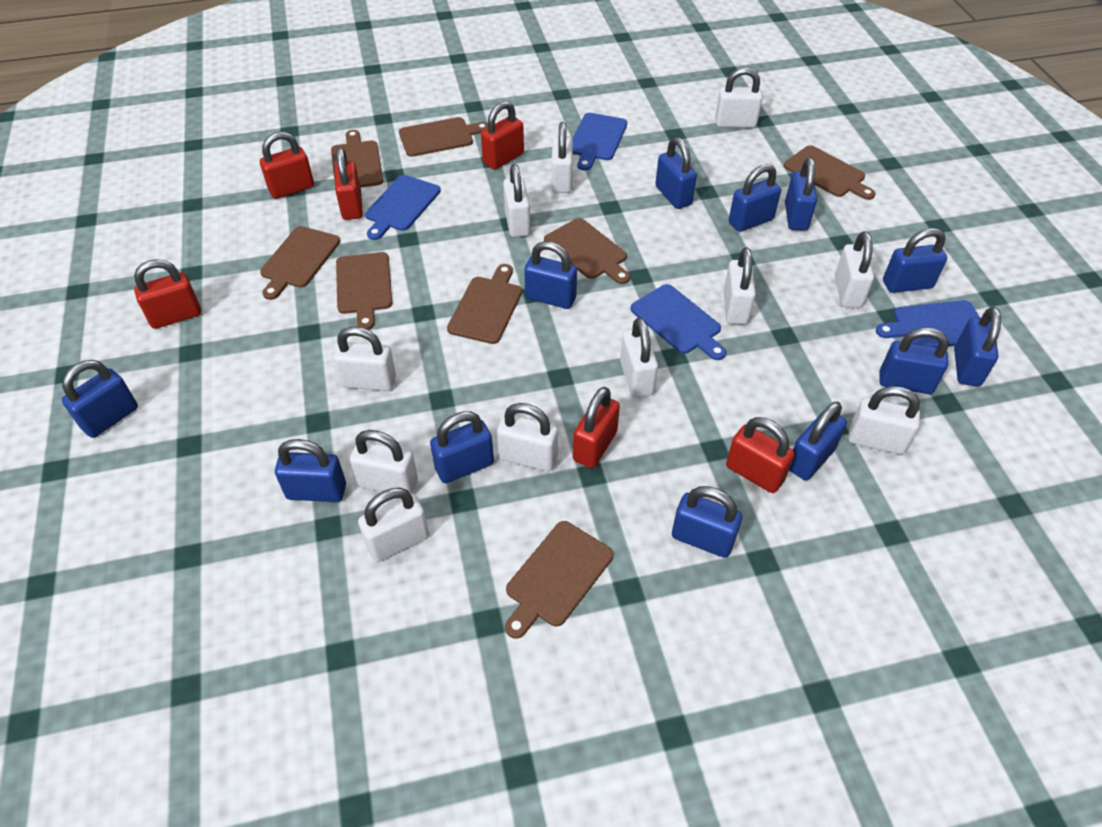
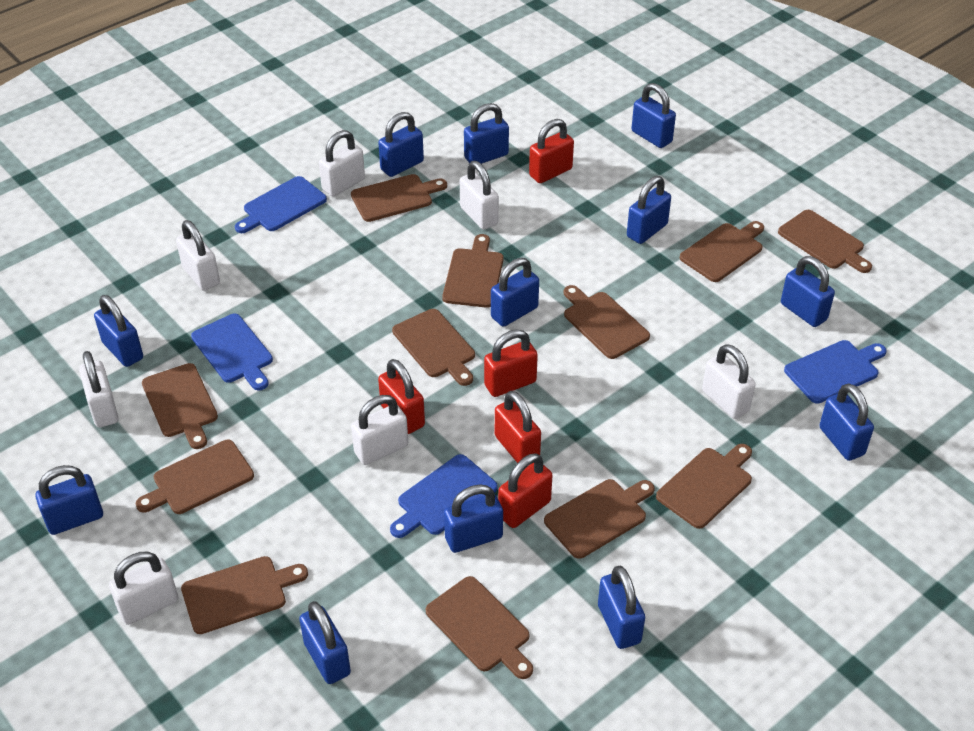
brown cutting board: [260,226,340,300] [331,130,383,188] [336,252,392,330] [399,117,488,157] [447,264,522,344] [505,521,613,639] [544,218,630,284] [784,145,875,200] = 8 -> [136,440,254,514] [142,363,218,449] [181,556,308,634] [351,174,447,222] [392,309,475,386] [426,576,533,679] [442,234,504,308] [544,479,655,559] [563,285,650,359] [656,444,752,529] [680,221,764,282] [778,210,872,273] = 12
red padlock: [134,259,201,329] [260,131,314,199] [335,147,363,220] [481,101,524,169] [573,387,620,468] [726,417,795,493] = 6 -> [378,359,425,434] [484,329,538,397] [495,391,541,463] [498,453,552,528] [529,119,574,183] = 5
white padlock: [333,326,396,391] [350,430,418,493] [358,488,429,562] [497,403,558,471] [503,164,531,237] [552,122,573,193] [620,317,658,398] [715,67,763,128] [724,247,756,324] [835,231,874,308] [848,386,920,454] = 11 -> [79,351,119,428] [109,552,178,625] [176,220,220,291] [319,130,365,197] [351,395,408,465] [460,161,499,230] [702,344,756,419] = 7

